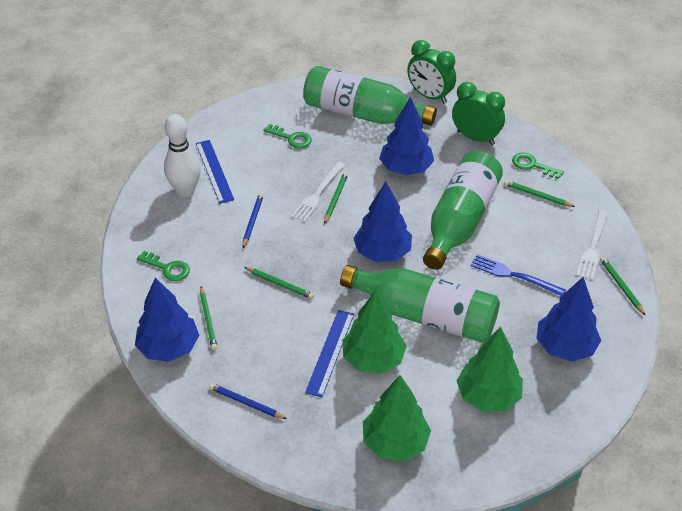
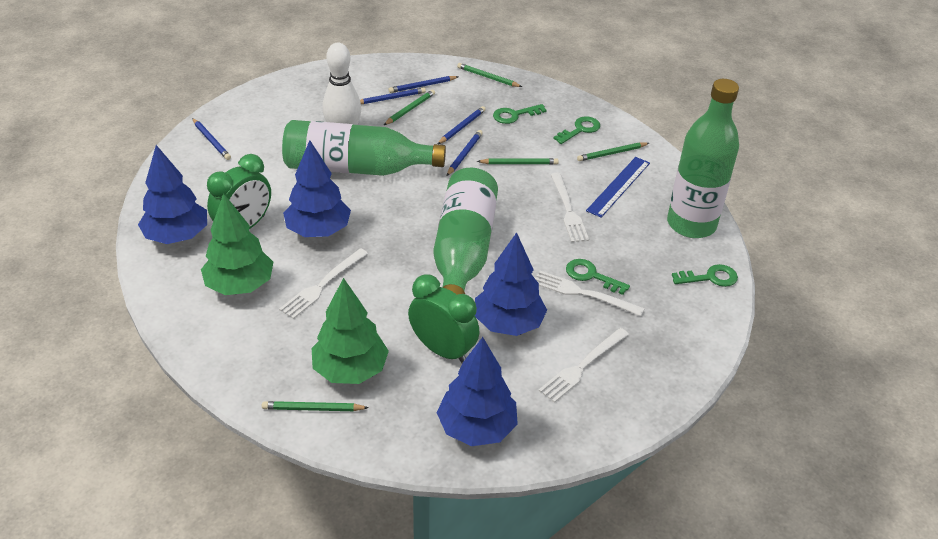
blue fork: [471,254,566,296] = 1 -> none = 0
blue pencil: [209,383,287,419] [243,193,264,248] = 2 -> [192,118,231,160] [360,87,426,104] [389,76,459,93] [438,106,486,144] [447,130,483,176] = 5
blue ruler: [196,140,234,204] [305,310,354,397] = 2 -> [586,157,650,218] = 1
green key: [137,251,190,281] [264,124,312,148] [512,153,564,179] = 3 -> [493,104,547,124] [553,117,600,144] [566,259,630,295] [672,264,738,287] = 4
green tree: [342,290,407,374] [363,375,431,461] [457,327,523,412] = 3 -> [201,193,273,295] [311,278,389,384] = 2
white fork: [291,161,345,222] [577,210,608,280] = 2 -> [279,248,368,319] [535,271,645,316] [539,328,629,403] [551,173,589,242] = 4

